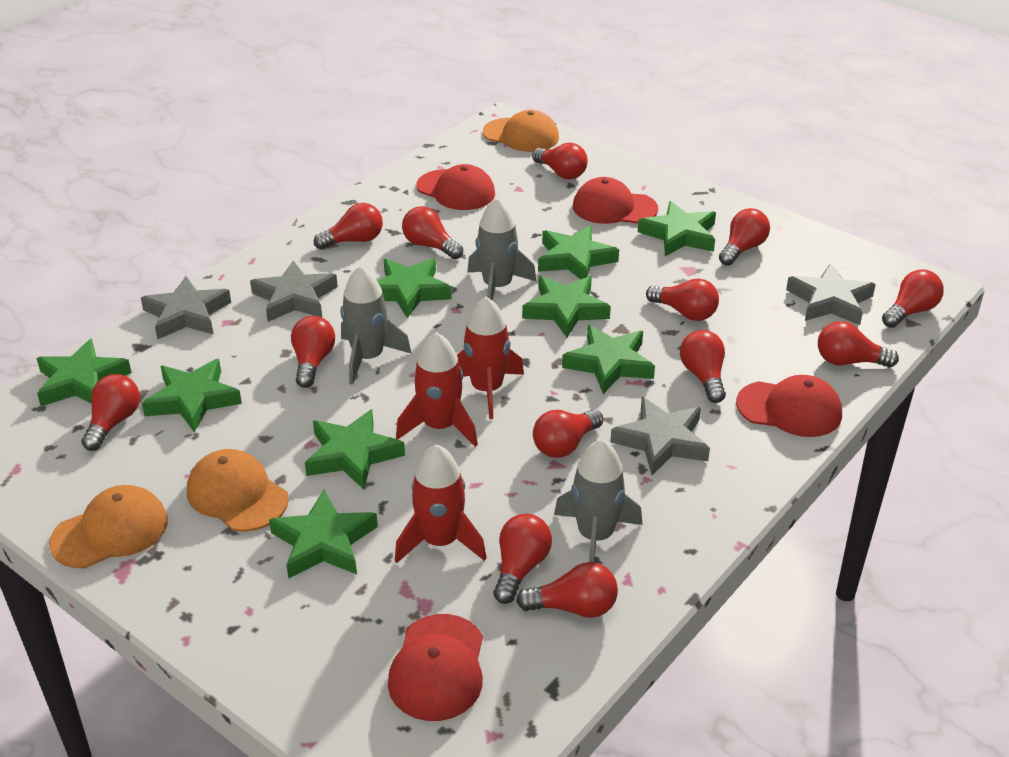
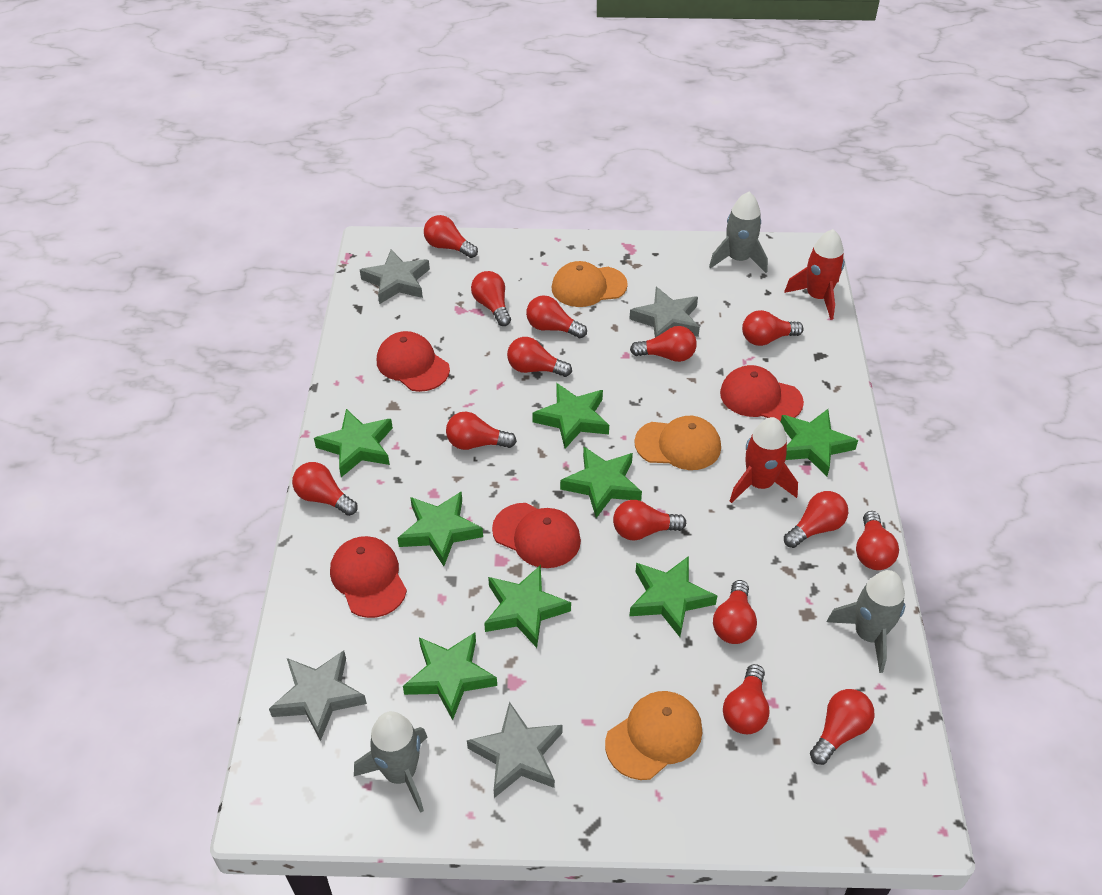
green star: [36,338,132,406] [142,359,242,432] [269,490,378,578] [305,409,405,489] [377,258,452,318] [522,276,611,337] [538,225,619,279] [562,325,655,394] [638,201,716,256] = 9 -> [314,409,393,477] [398,491,483,566] [403,633,497,720] [484,565,571,648] [532,383,609,449] [560,447,642,518] [630,556,717,637] [781,409,858,476] = 8
red light bulb: [81,374,140,451] [291,316,335,388] [314,203,383,249] [402,206,463,259] [493,514,552,604] [516,562,618,618] [532,143,588,179] [533,409,603,458] [646,278,719,321] [680,330,726,403] [719,208,770,266] [818,321,899,368] [882,270,944,328] = 13 -> [292,462,358,516] [424,215,478,258] [446,412,517,450] [471,271,511,326] [507,337,572,377] [526,295,587,338] [613,500,686,541] [630,326,697,362] [713,580,757,644] [723,664,770,734] [742,310,804,346] [784,491,848,548] [810,689,875,765] [856,511,899,570] = 14
red rocket: [395,444,486,563] [396,332,478,447] [457,297,524,419] = 3 -> [730,417,798,503] [784,229,845,320] = 2

